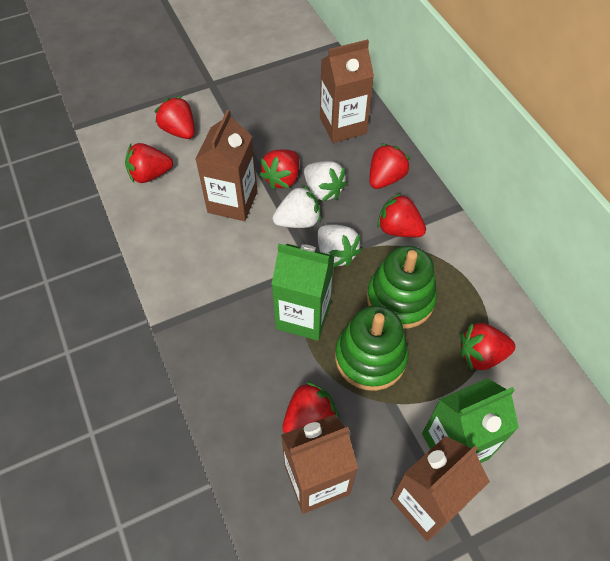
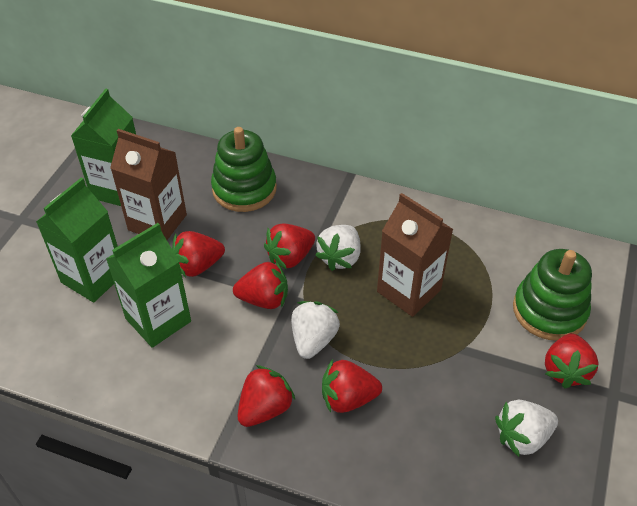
brown carton: [196,110,257,221] [281,414,358,514] [320,39,374,143] [391,436,490,541] = 4 -> [110,129,187,240] [377,193,453,317] = 2
green carton: [272,244,334,341] [422,378,519,463] = 2 -> [36,177,118,303] [71,89,136,206] [106,223,191,348] = 3
red strawberry: [125,143,173,183] [155,96,195,139] [259,149,299,189] [282,381,339,433] [369,143,410,189] [377,193,426,237] [460,322,516,370] = 7 -> [172,231,225,277] [233,261,288,309] [238,365,295,427] [264,223,315,270] [322,359,382,413] [545,333,598,389] = 6

